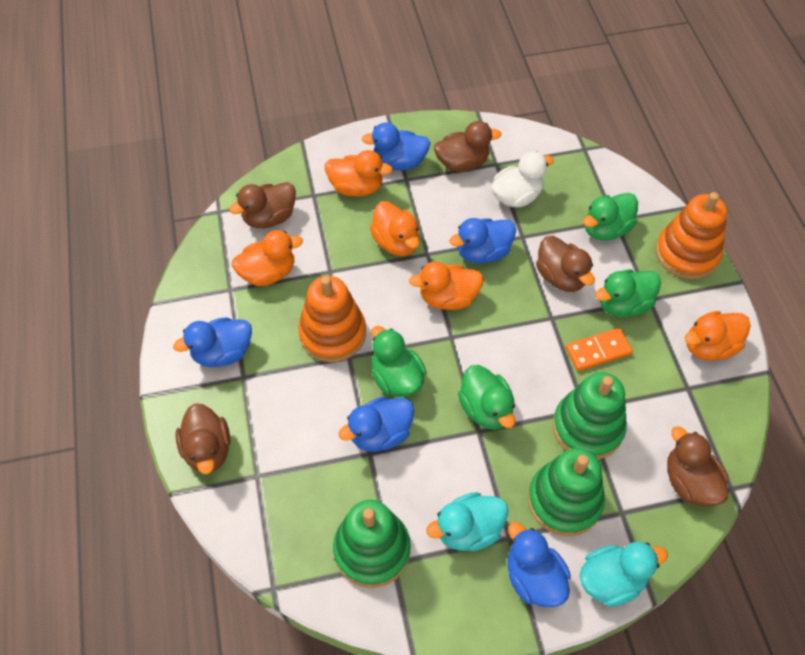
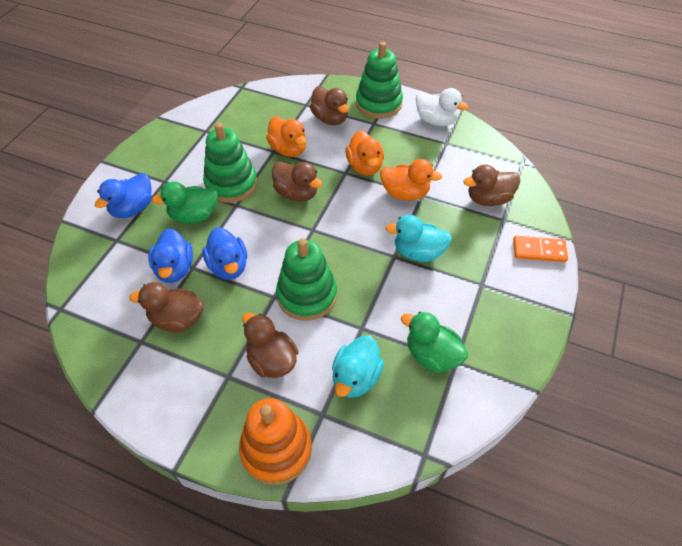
blue duck: [173,317,252,367] [338,397,414,452] [362,123,431,170] [449,218,516,263] [507,522,571,607] = 5 -> [95,173,152,218] [148,228,193,283] [203,227,247,280] = 3
green duck: [371,326,427,397] [458,365,515,430] [583,193,638,240] [595,269,661,317] = 4 -> [152,182,218,224] [401,311,468,373] = 2
orange duck: [232,230,303,286] [325,150,393,197] [370,201,420,256] [409,261,484,310] [685,311,751,360] = 5 -> [266,116,306,157] [345,130,384,176] [380,159,442,201] = 3
orange stacking toy: [298,276,366,362] [656,192,727,279] = 2 -> [239,398,312,485] = 1

